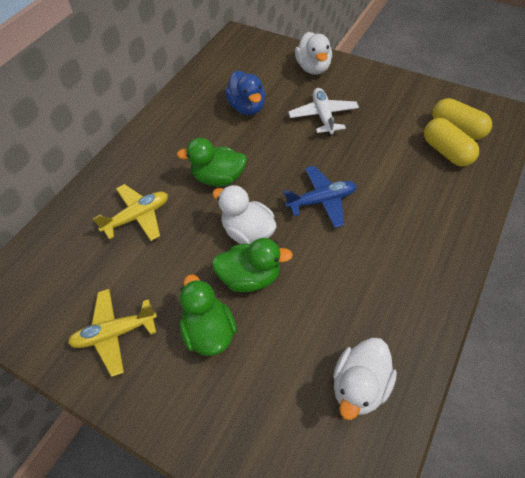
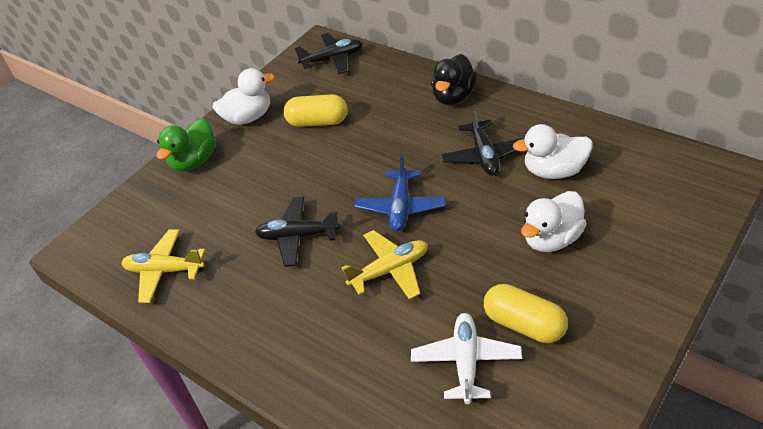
black duck: none = 0 -> [431,54,478,105] = 1
black plane: none = 0 -> [255,197,341,267] [294,33,363,74] [441,107,525,176] = 3
blue duck: [225,71,266,115] = 1 -> none = 0
green duck: [177,138,247,186] [180,274,237,356] [212,238,293,292] = 3 -> [157,118,216,171] = 1

